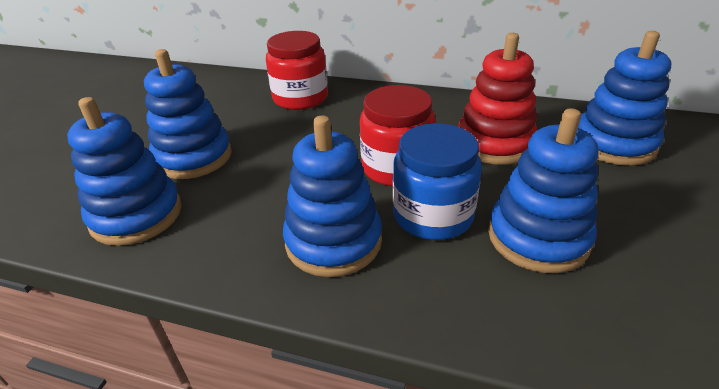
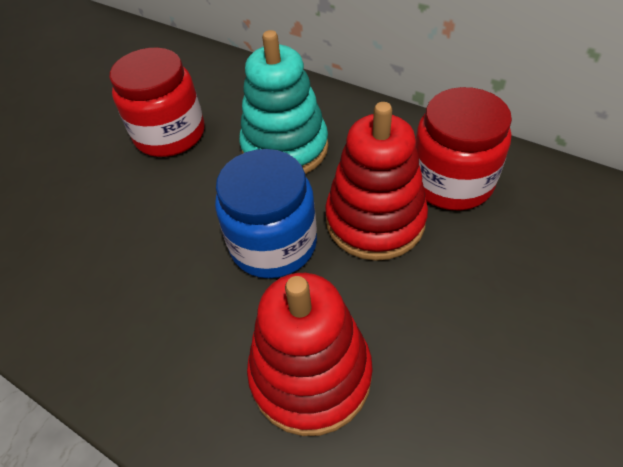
blue stacking toy: [67,97,182,246] [144,49,232,179] [283,116,382,277] [488,108,599,273] [578,31,671,166] = 5 -> none = 0
red stacking toy: [458,33,537,165] = 1 -> [247,273,373,436] [325,102,428,261] = 2
turquoise stacking toy: none = 0 -> [239,30,328,174] = 1

